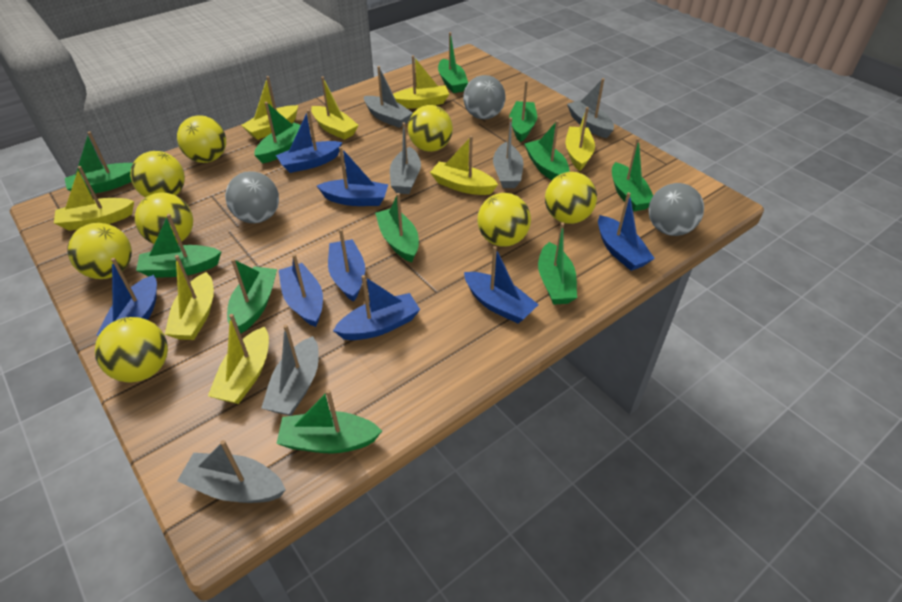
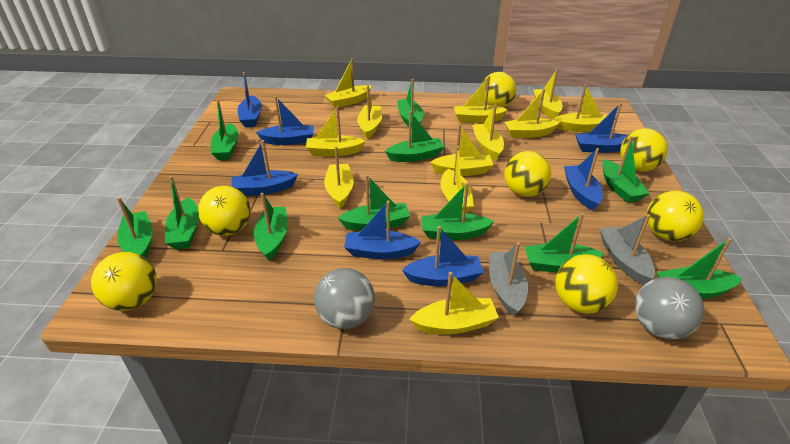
blue boat: [96,258,157,336] [276,110,342,173] [279,254,323,327] [317,147,388,206] [328,229,365,302] [333,275,420,340] [464,246,539,324] [598,192,655,271] = 8 -> [232,140,298,196] [237,72,262,127] [256,96,314,145] [344,201,421,259] [402,226,484,286] [564,148,603,210] [575,103,627,153] = 7
grey ball: [225,171,279,223] [463,75,505,119] [649,183,704,236] = 3 -> [314,268,375,329] [635,277,704,339] = 2
grey boat: [177,440,286,503] [261,325,319,416] [364,66,413,128] [390,123,421,194] [493,117,523,188] [567,78,614,138] = 6 -> [489,242,528,316] [599,214,655,285] = 2
yellow ball: [68,223,132,279] [95,317,168,383] [130,151,185,198] [135,193,193,244] [177,115,226,163] [408,105,453,152] [477,193,531,246] [545,172,597,224] = 8 -> [91,252,157,311] [198,186,251,236] [481,72,517,107] [504,151,551,197] [555,254,618,314] [620,128,668,172] [646,191,704,241] = 7
yellow boat: [54,166,134,231] [165,255,214,340] [208,314,269,404] [241,76,298,140] [311,76,359,140] [393,55,449,109] [430,136,498,195] [566,107,595,171] = 8 -> [306,106,365,157] [324,146,354,209] [325,59,372,108] [357,86,382,139] [409,272,499,335] [430,124,493,176] [440,146,474,213] [454,76,508,123] [472,104,504,160] [504,89,560,138] [533,69,562,119] [554,84,606,132] = 12

